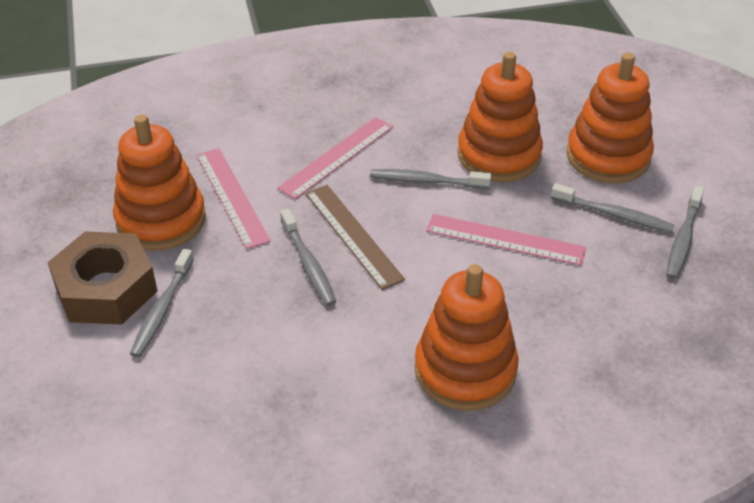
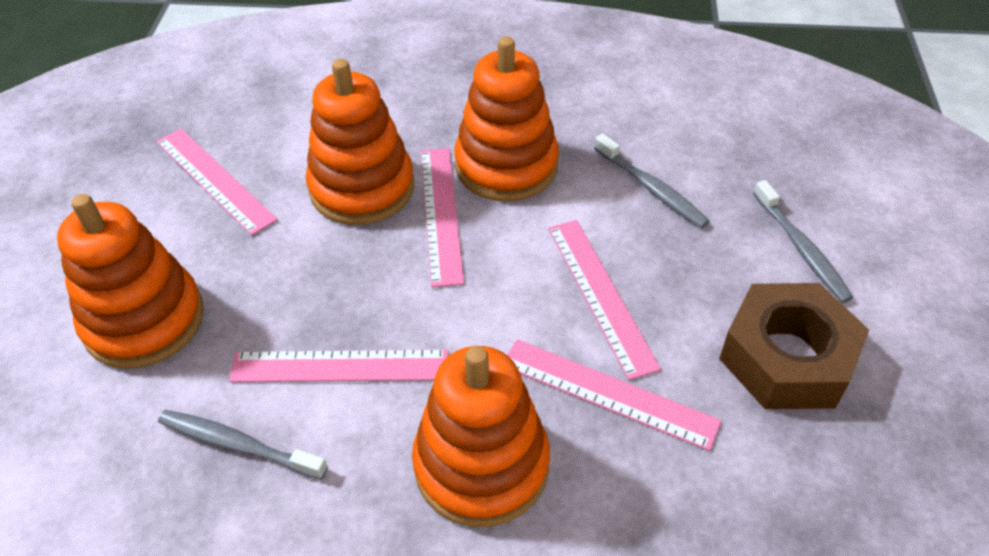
brown ruler: [305,185,405,290] = 1 -> none = 0
grey toothbrush: [130,249,194,358] [280,209,336,306] [370,169,491,189] [551,183,674,233] [666,186,704,279] = 5 -> [158,410,328,480] [594,133,710,228] [753,180,853,303] = 3
pink ruler: [197,148,271,249] [277,117,393,199] [426,214,586,266] = 3 -> [156,129,278,236] [229,350,448,382] [421,148,464,287] [507,339,722,451] [548,220,661,380] = 5

